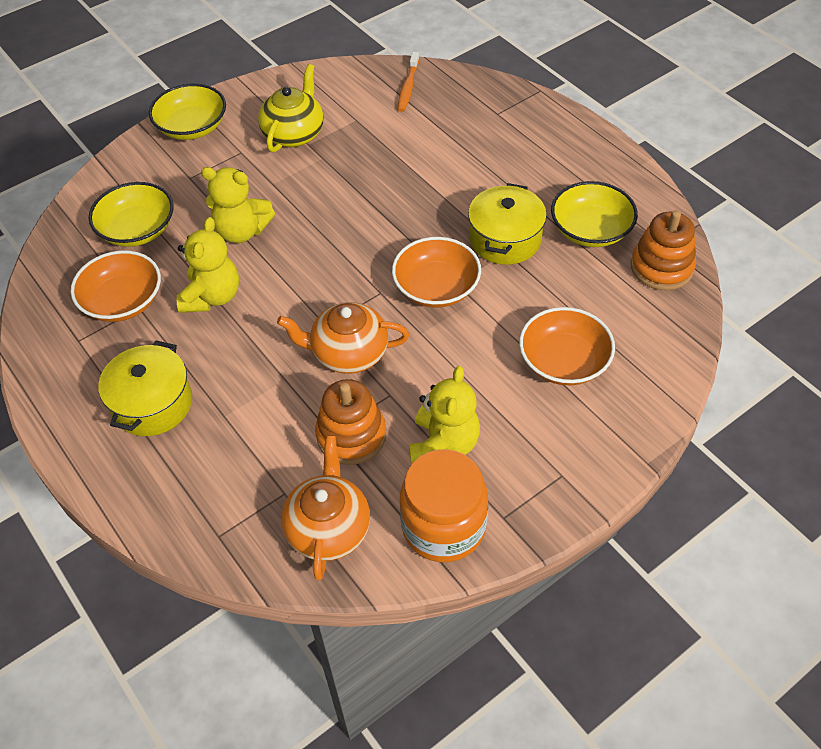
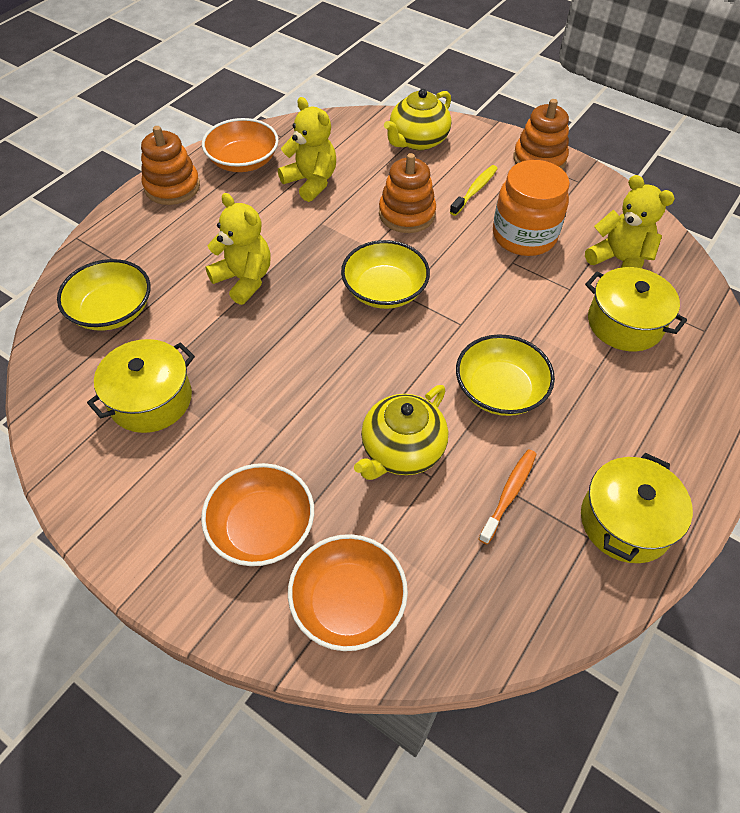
orange stacking toy: [315,379,386,465] [631,210,696,291] = 2 -> [141,126,200,205] [379,153,436,233] [513,99,569,169] = 3
orange teapot: [277,302,409,374] [281,435,370,581] = 2 -> none = 0
yellow pot: [98,341,192,436] [468,183,547,265] = 2 -> [87,339,195,433] [581,453,693,563] [585,267,687,351] = 3
yellow teapot: [258,64,324,152] = 1 -> [354,385,448,480] [384,89,451,150] = 2
yellow toothbrush: none = 0 -> [450,165,498,216] = 1

